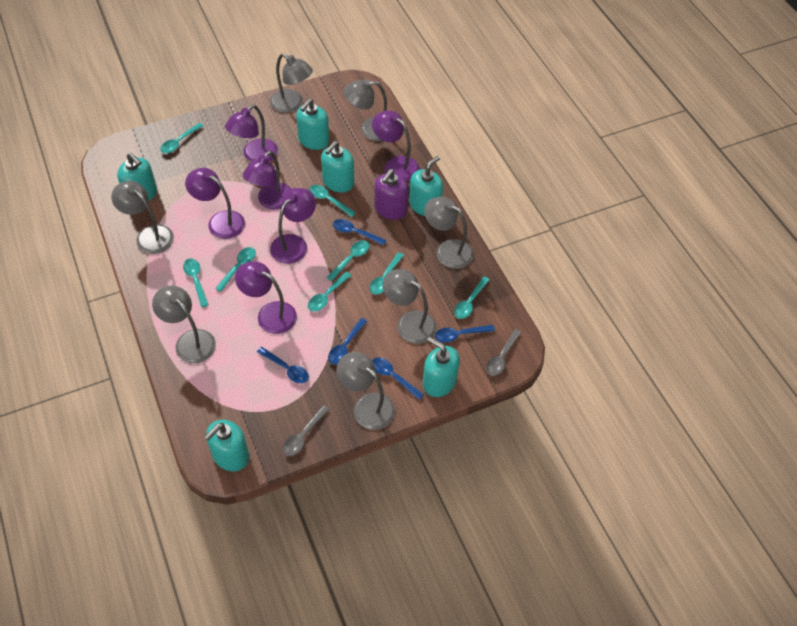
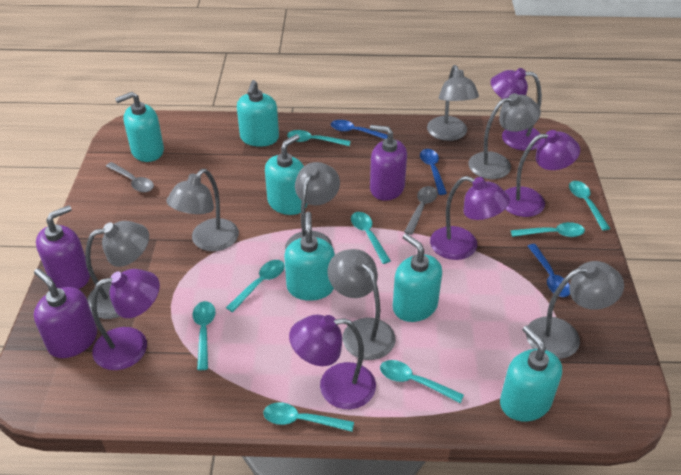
blue spoon: [257,347,309,383] [328,318,367,364] [333,219,387,245] [372,357,424,400] [435,325,495,343] = 5 -> [331,120,388,139] [420,149,447,195] [528,244,570,297] = 3
purple lamp: [185,168,245,239] [225,105,278,162] [235,261,297,334] [243,151,291,210] [270,188,316,264] [372,110,419,181] = 6 -> [91,269,160,370] [289,314,376,409] [430,176,510,260] [491,68,542,151] [505,130,580,217] = 5
purple soap dispenser: [374,169,409,220] = 1 -> [34,269,97,358] [36,205,90,289] [370,125,407,201] = 3

